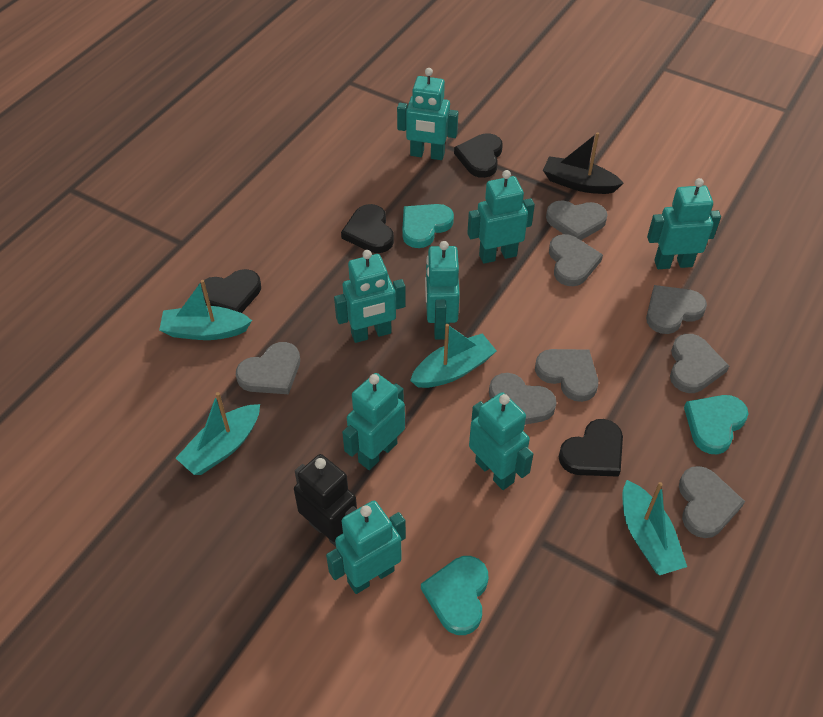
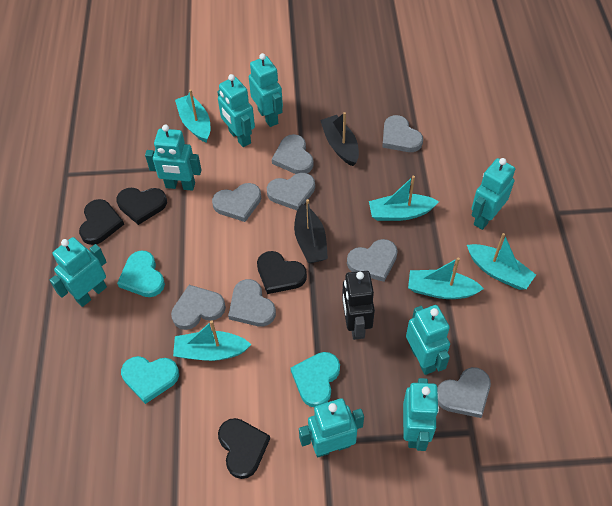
black boat: [543,132,624,194] = 1 -> [294,199,328,263] [320,112,359,166] = 2
turquoise boat: [159,280,252,340] [176,392,260,475] [410,324,497,388] [622,480,687,575] = 4 -> [173,320,252,361] [175,89,210,143] [369,176,439,221] [408,257,484,299] [467,233,536,290] = 5

